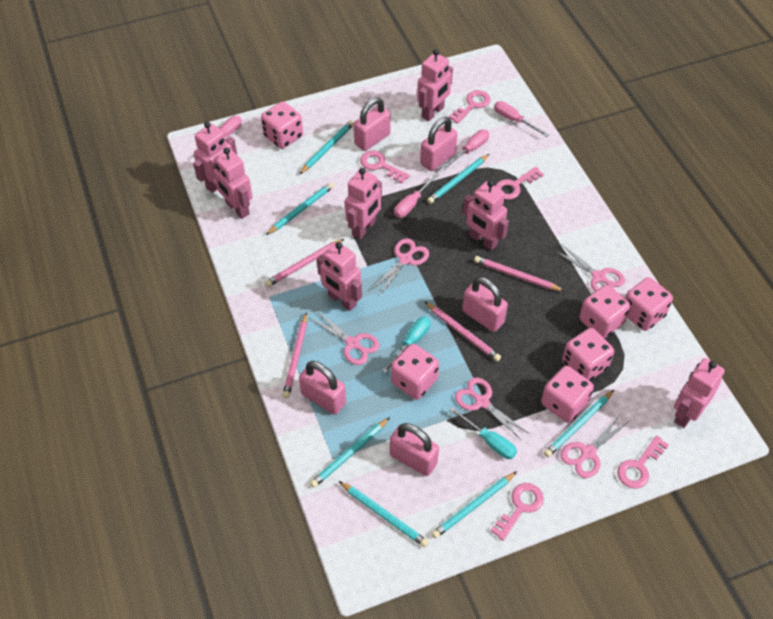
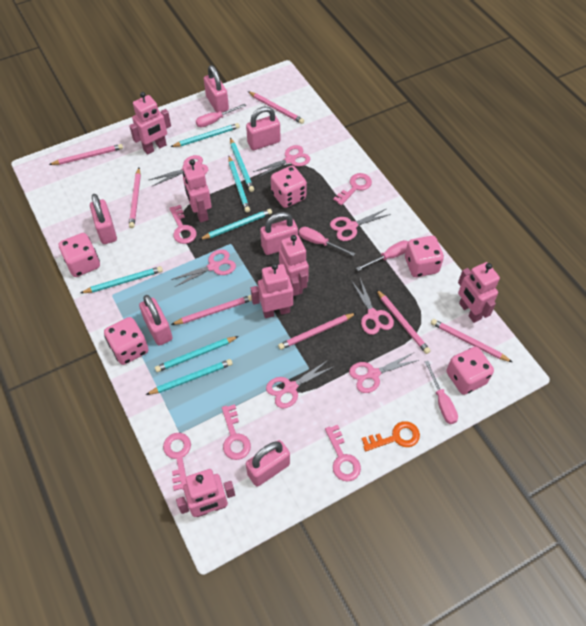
orange key: none = 0 -> [362,421,420,451] = 1
pink dice: [261,101,303,149] [391,344,439,399] [541,366,594,423] [562,328,614,381] [579,285,630,338] [625,277,673,331] = 6 -> [59,233,100,277] [104,317,148,365] [271,166,307,208] [405,236,444,277] [446,346,494,395] = 5
pink padlock: [299,361,346,415] [354,97,391,151] [390,423,439,476] [420,117,458,171] [462,277,508,332] = 5 -> [90,194,117,244] [139,295,173,346] [204,65,229,113] [246,106,281,150] [246,440,290,487] [260,212,298,255] = 6
pink pencil: [265,239,344,287] [282,312,307,399] [425,302,501,361] [474,256,564,291] = 4 -> [49,144,123,165] [129,168,141,228] [171,295,252,325] [248,91,304,124] [278,313,356,350] [376,289,431,354] [431,319,512,362] = 7
pink robot: [193,121,237,193] [213,147,252,219] [317,242,362,311] [345,168,382,239] [417,49,453,121] [463,180,509,251] [674,358,725,428] = 7 -> [130,92,171,155] [176,469,235,517] [183,159,211,222] [251,263,299,318] [279,235,309,296] [458,262,500,323] = 6
pink scissors: [310,310,380,365] [371,238,429,295] [455,378,528,441] [555,245,625,291] [561,415,629,478] = 5 -> [149,155,208,186] [171,249,236,287] [253,145,310,178] [266,360,333,409] [330,209,391,241] [349,353,419,393] [351,278,394,335] = 7
turquoise screwdriver: [382,316,430,373] [449,407,517,459] = 2 -> none = 0

